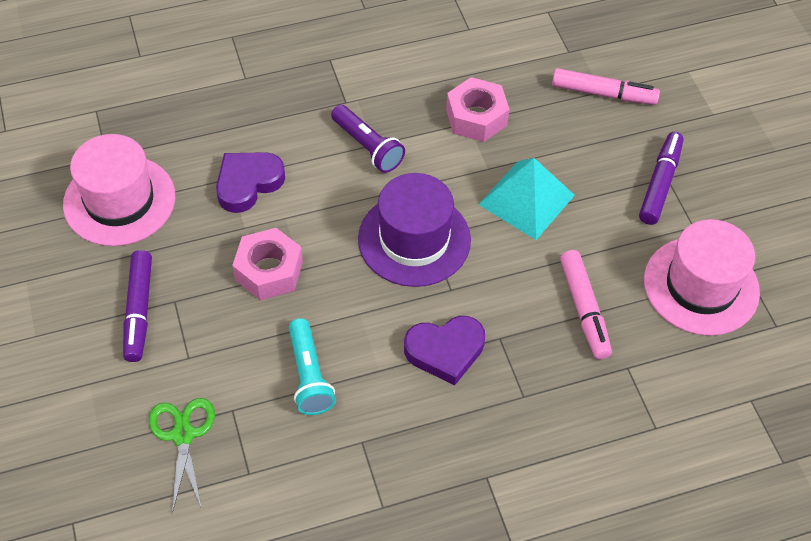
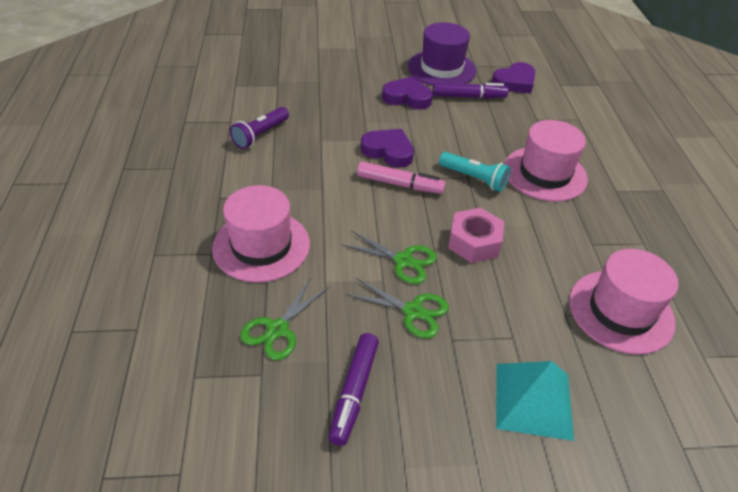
green scissors: [149,398,215,514] = 1 -> [240,279,329,360] [341,230,437,284] [346,278,449,339] = 3
pink hat: [63,134,175,246] [644,219,760,336] = 2 -> [212,185,310,283] [504,120,588,202] [569,249,679,355] = 3
pink marker: [552,68,660,105] [560,250,612,360] = 2 -> [357,162,446,194] = 1
pink nut: [232,228,303,300] [446,77,509,142] = 2 -> [448,208,504,263] = 1
purple heart: [216,152,285,213] [404,316,485,385] = 2 -> [361,129,414,168] [382,76,433,110] [491,62,535,94] = 3

